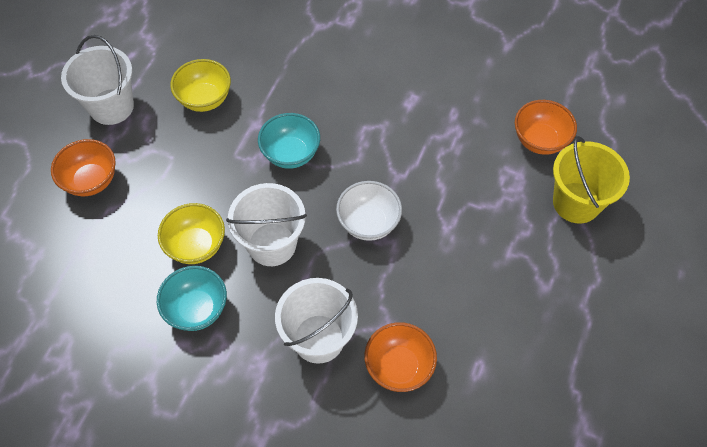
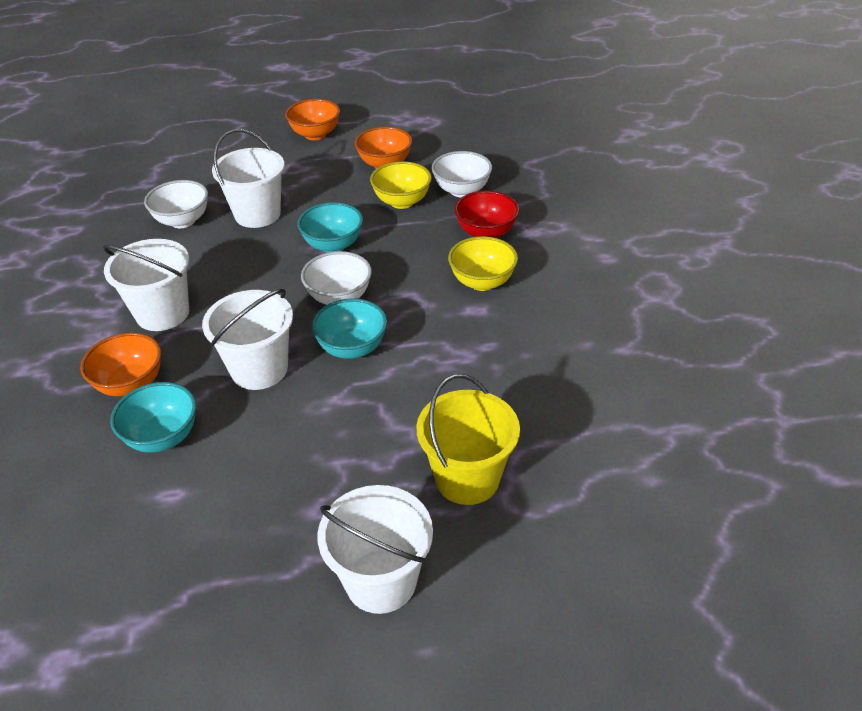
red bowl: none = 0 -> [454,191,519,238] = 1
turquoise bowl: [157,266,227,331] [258,113,320,169] = 2 -> [110,382,196,453] [297,202,363,253] [311,298,387,359] = 3
white bowl: [336,181,402,241] = 1 -> [144,180,208,228] [301,251,372,305] [432,151,492,198] = 3
white bucket: [61,35,134,125] [226,183,307,266] [275,278,358,364] = 3 -> [103,239,189,331] [202,289,293,390] [212,129,285,228] [317,485,433,614] = 4

